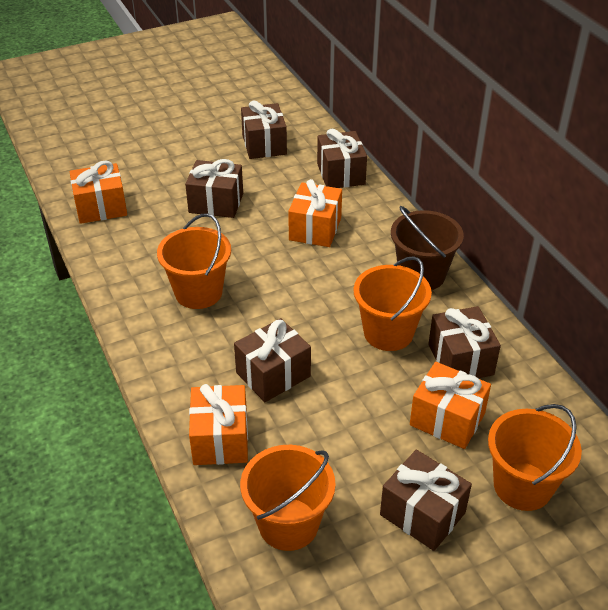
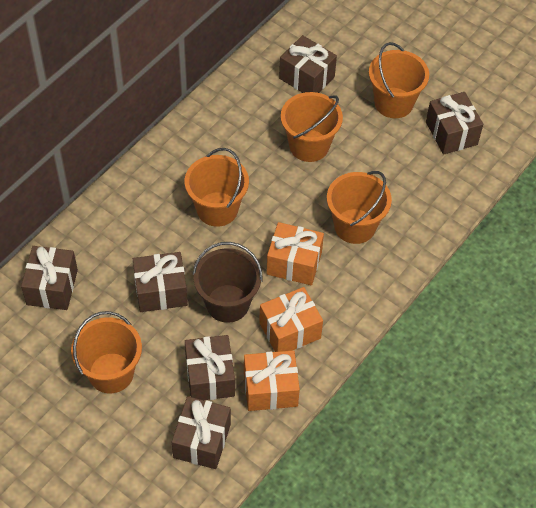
orange bucket: [157,213,231,309] [240,445,336,551] [354,256,432,351] [488,404,582,511] = 4 -> [71,311,142,393] [185,148,249,227] [281,92,343,162] [327,171,392,244] [369,42,429,118] = 5
orange gift: [69,161,127,224] [189,384,248,465] [288,179,342,247] [410,362,491,449] = 4 -> [244,350,300,411] [259,287,323,352] [266,222,324,285] = 3

